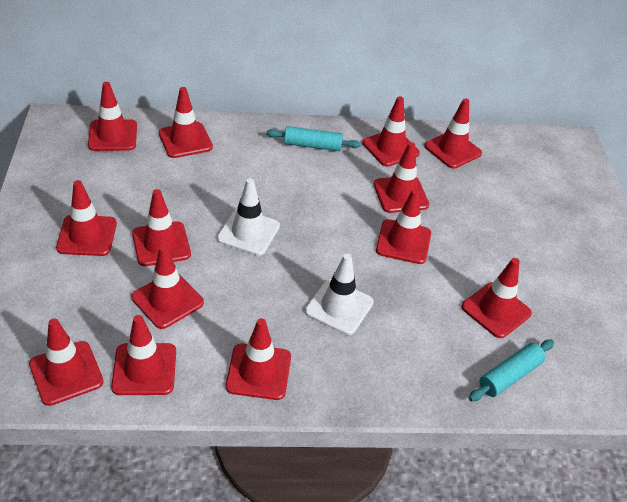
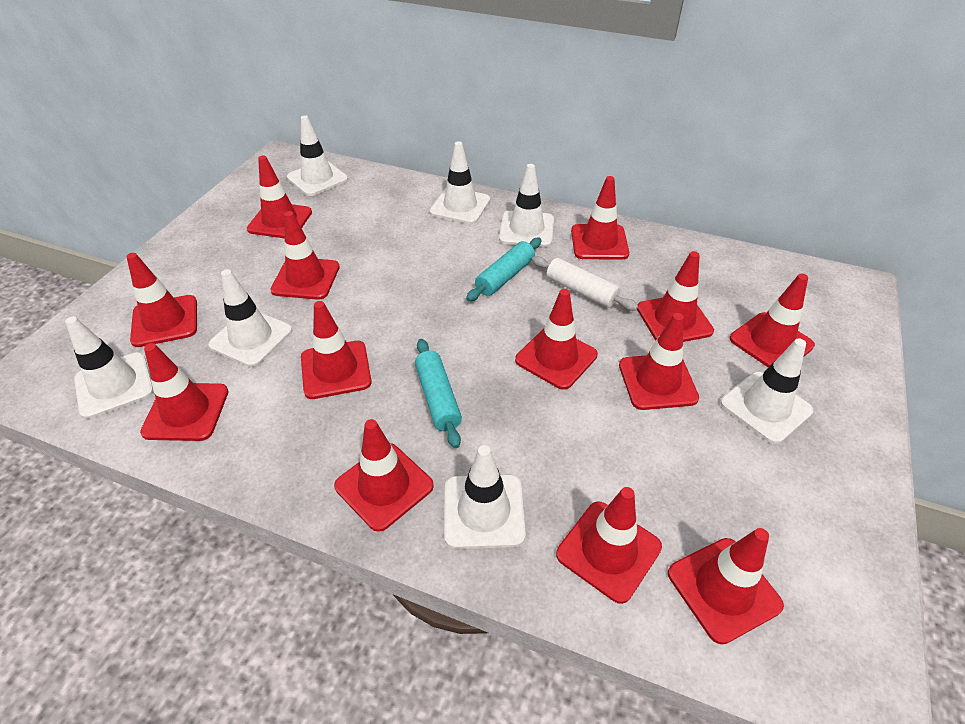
white rolling pin: none = 0 -> [532,256,638,311] = 1
white traffic cone: [217,178,280,256] [305,253,374,335] = 2 -> [65,316,154,419] [208,269,292,367] [287,115,348,196] [430,141,490,224] [444,445,526,549] [499,164,554,247] [720,338,813,444] = 7

